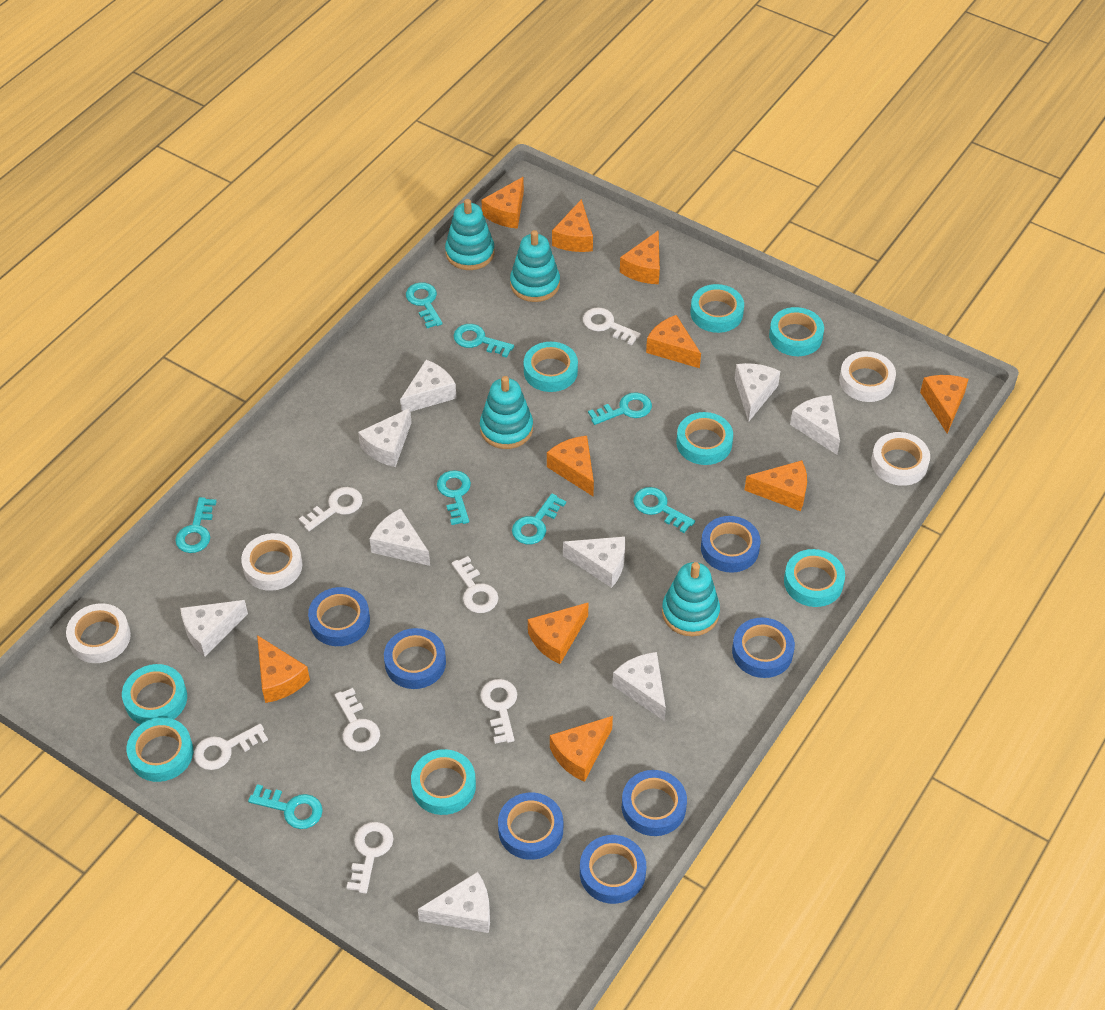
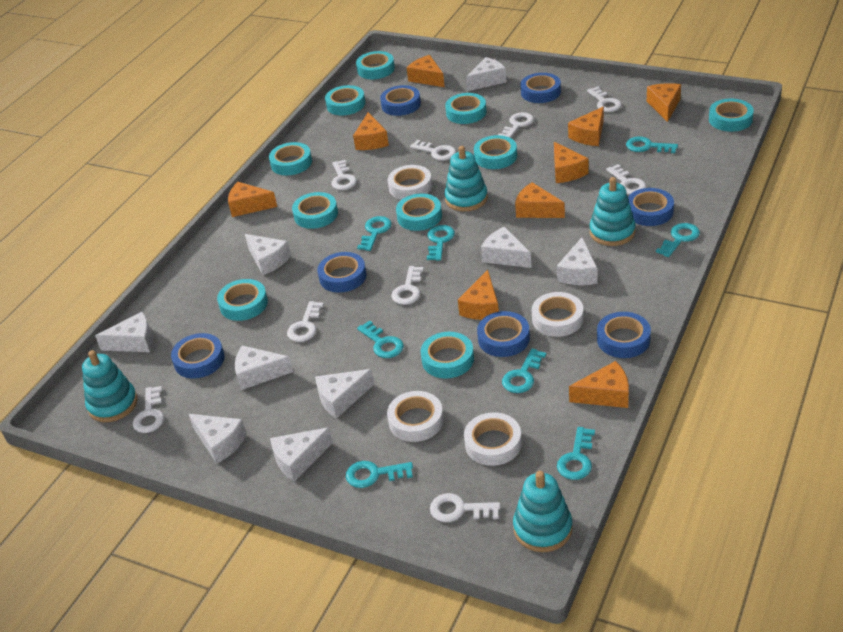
orange cheese: [257,635,310,703] [481,177,524,229] [528,602,589,664] [547,436,594,496] [550,716,613,782] [552,199,593,252] [620,230,660,284] [646,315,701,368] [745,460,807,511] [920,375,969,434] = 10 -> [228,182,277,217] [353,112,389,150] [406,55,445,87] [458,270,499,320] [515,182,565,218] [554,142,589,183] [568,107,604,146] [569,361,629,408] [647,83,681,122] = 9
turquoise tape: [122,664,187,724] [127,718,193,782] [411,749,476,815] [524,342,578,392] [676,412,733,465] [690,284,744,333] [769,307,824,356] [784,549,845,607] = 8 -> [217,279,268,321] [269,142,312,175] [292,192,338,229] [325,85,365,115] [356,51,395,79] [396,194,442,231] [421,332,474,378] [445,93,486,124] [474,135,517,169] [709,98,754,132] = 10
white key: [194,724,268,770] [299,487,363,531] [335,688,380,752] [347,822,393,894] [452,556,498,613] [480,679,517,744] [583,307,641,345] = 7 -> [133,386,164,433] [287,301,324,342] [331,160,357,190] [391,266,424,305] [410,140,456,160] [430,493,501,522] [498,112,534,138] [587,86,622,112] [606,164,646,195] = 9

